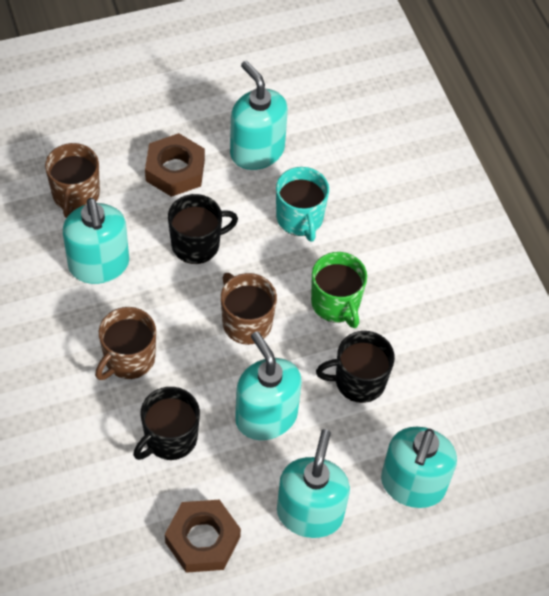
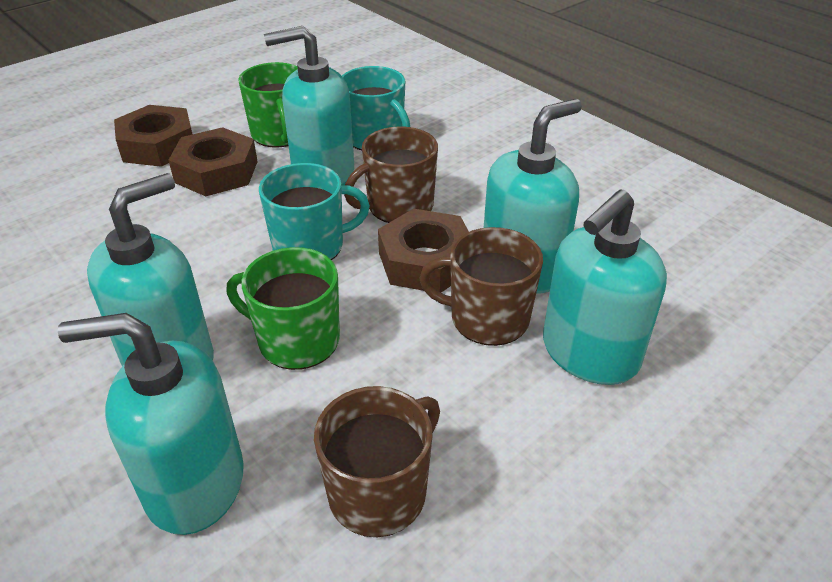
black mug: [133,387,200,460] [168,194,238,264] [316,331,395,403] = 3 -> none = 0
brown nut: [145,133,205,197] [165,500,241,573] = 2 -> [114,105,192,167] [168,127,258,196] [378,209,469,292] = 3
green mug: [311,252,367,328] = 1 -> [227,247,340,370] [238,62,298,148] = 2
turquoise mug: [276,167,329,242] = 1 -> [259,163,370,260] [342,66,410,150] = 2

